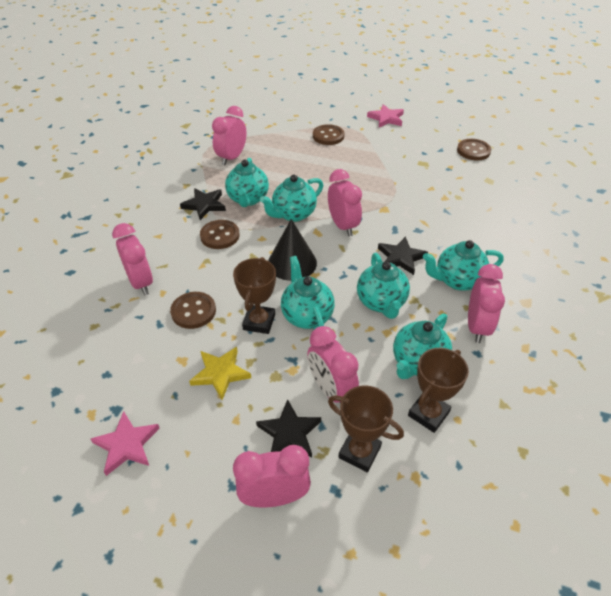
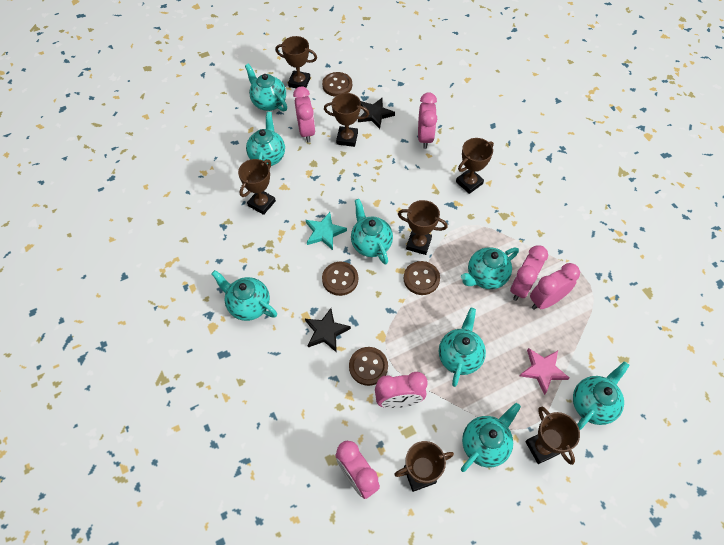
black cone: [268,219,317,281] = 1 -> none = 0
black star: [180,188,226,220] [256,399,321,457] [378,236,428,275] = 3 -> [305,308,351,353] [358,97,395,129] = 2
brown trophy: [233,257,276,334] [328,385,404,472] [408,348,469,433] = 3 -> [238,159,276,215] [275,36,317,88] [324,93,369,147] [394,441,454,492] [398,200,448,255] [456,138,494,194] [525,407,580,465] = 7
pink star: [91,411,160,476] [367,104,404,128] = 2 -> [520,348,570,395] = 1
turquoise star: none = 0 -> [306,212,347,250] = 1
turquoise teapot: [225,158,269,207] [260,175,323,222] [281,256,335,330] [357,253,410,319] [393,313,452,379] [423,240,504,291] = 6 -> [212,270,277,321] [245,63,287,111] [246,112,285,166] [351,199,393,265] [439,308,486,387] [461,247,519,289] [461,403,521,472] [573,361,629,430] = 8
yellow star: [189,347,251,400] = 1 -> none = 0

